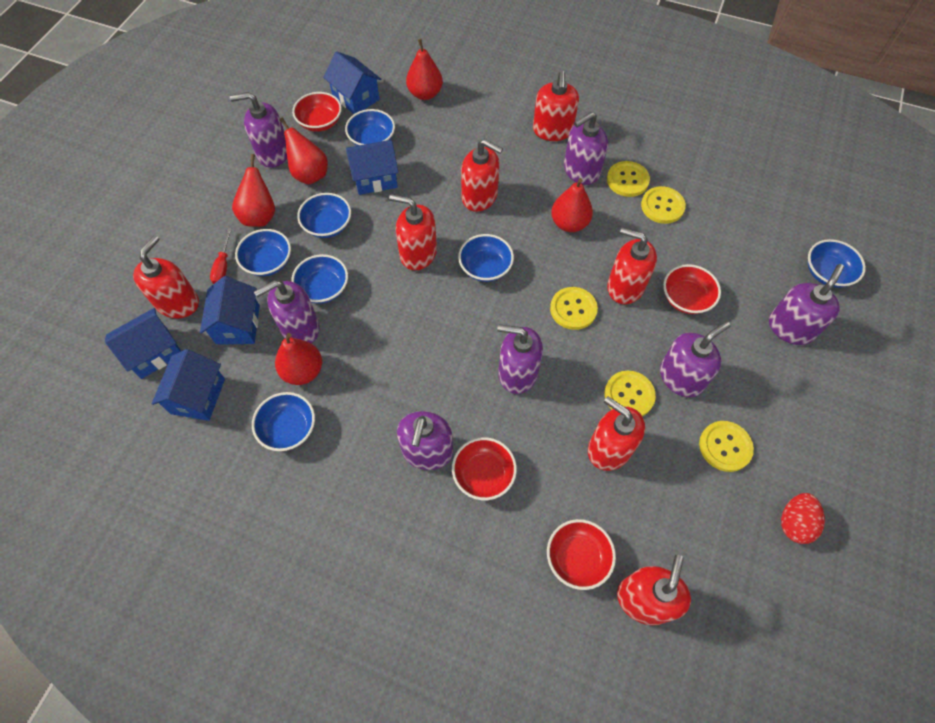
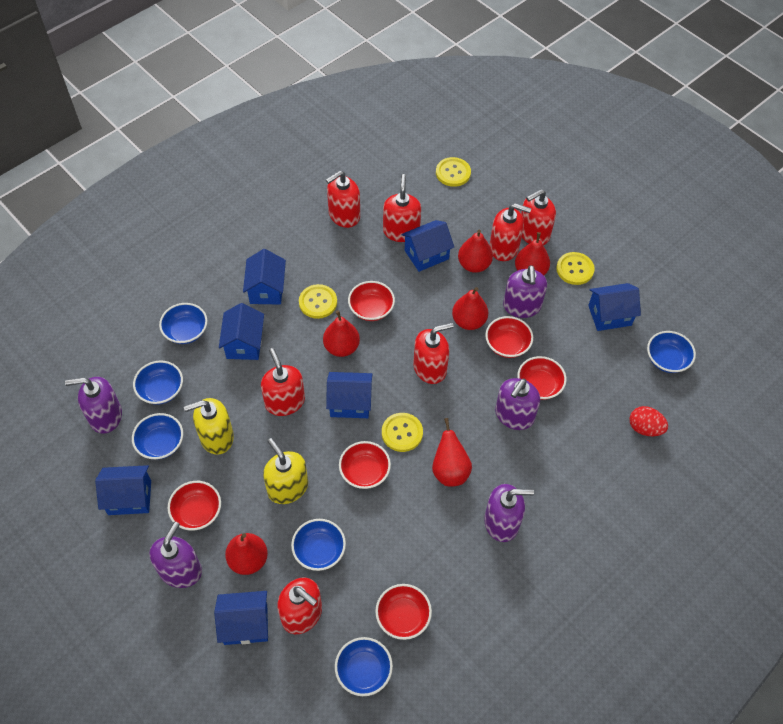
blue bowl: [235,229,291,276] [252,392,315,451] [291,254,348,304] [297,193,351,238] [345,109,395,146] [458,234,514,282] [808,239,866,288] = 7 -> [132,413,183,460] [133,360,183,405] [159,303,207,344] [291,519,346,571] [335,637,393,696] [647,331,696,373] = 6
blue house: [105,308,181,379] [151,349,225,421] [200,276,260,345] [323,51,381,114] [346,140,398,195] = 5 -> [95,465,151,515] [214,591,268,645] [219,303,264,360] [243,249,286,305] [326,372,372,418] [401,220,454,272] [588,283,641,331] = 7
purple soap dispenser: [230,92,287,168] [254,280,320,343] [397,411,453,470] [498,324,543,394] [564,112,608,185] [660,321,730,397] [769,264,844,345] = 7 -> [65,377,122,434] [149,522,202,588] [484,484,534,542] [495,378,540,430] [503,265,547,318] = 5
red bowl: [292,92,342,132] [452,437,517,500] [547,519,616,590] [663,264,721,314] = 4 -> [168,481,221,531] [339,441,391,489] [348,281,395,321] [375,584,432,640] [485,316,533,358] [517,356,567,400] = 6
red pear: [232,154,275,227] [275,333,322,385] [279,118,328,185] [406,39,443,100] [551,178,593,232] = 5 -> [225,533,268,575] [323,310,360,357] [432,418,472,487] [452,287,488,330] [458,229,493,273] [515,232,550,275] = 6
red screwdriver: [210,228,232,284] = 1 -> none = 0
yellow button: [550,287,598,330] [604,371,656,416] [607,161,650,197] [641,186,686,224] [699,421,754,472] = 5 -> [299,284,337,319] [382,413,423,452] [436,157,471,187] [556,252,595,285] = 4
yellow soap dispenser: none = 0 -> [184,398,234,455] [263,438,308,504] = 2

